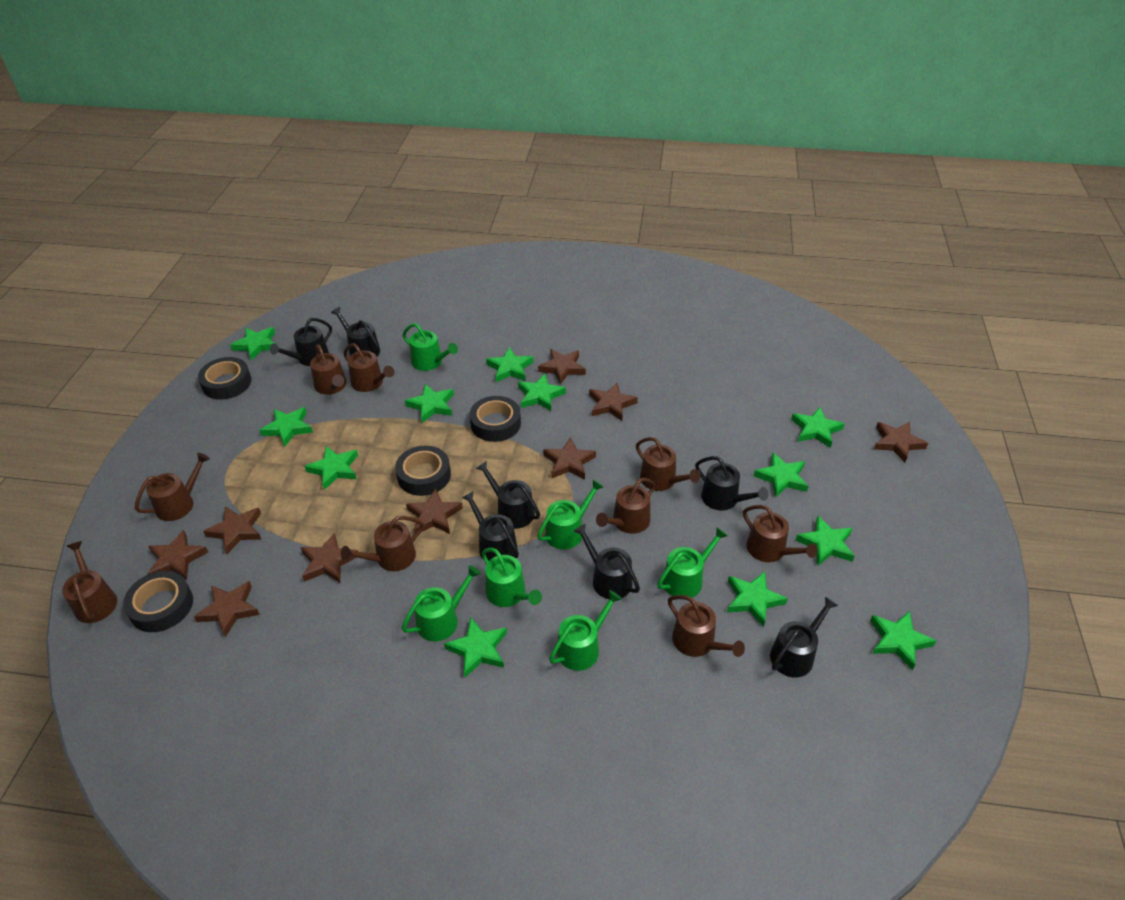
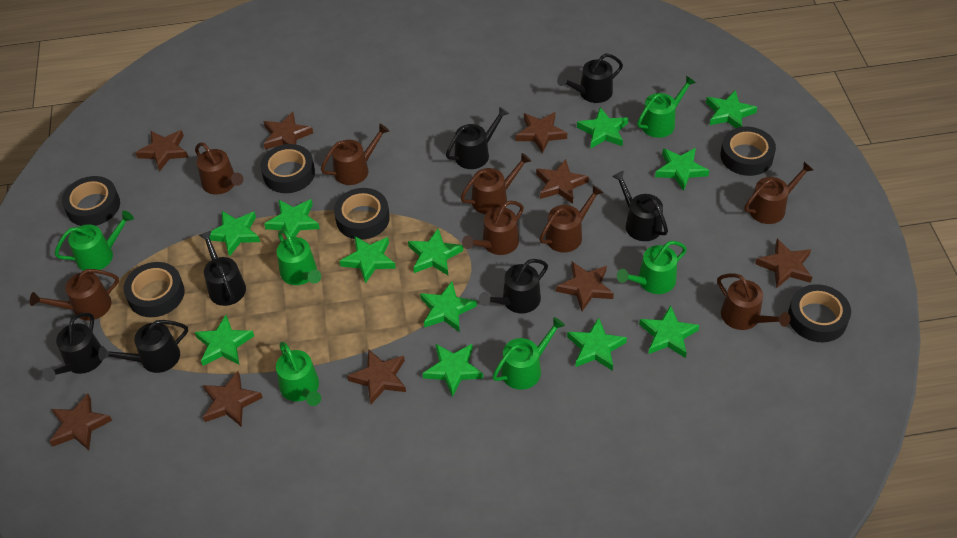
black tape: [123,571,193,632] [198,357,252,400] [395,446,451,496] [470,396,521,442] = 4 -> [62,176,120,226] [123,262,185,317] [260,144,315,193] [334,188,390,240] [720,127,776,176] [788,284,851,342] = 6
brown watering can: [62,541,117,623] [135,453,210,521] [310,344,346,395] [341,516,424,571] [344,343,394,392] [596,478,655,534] [636,437,700,491] [668,595,745,657] [743,505,817,562] = 9 -> [30,269,119,321] [195,142,244,195] [321,124,389,185] [461,153,531,214] [462,201,524,255] [539,185,604,252] [717,274,790,330] [744,162,813,224] = 8

